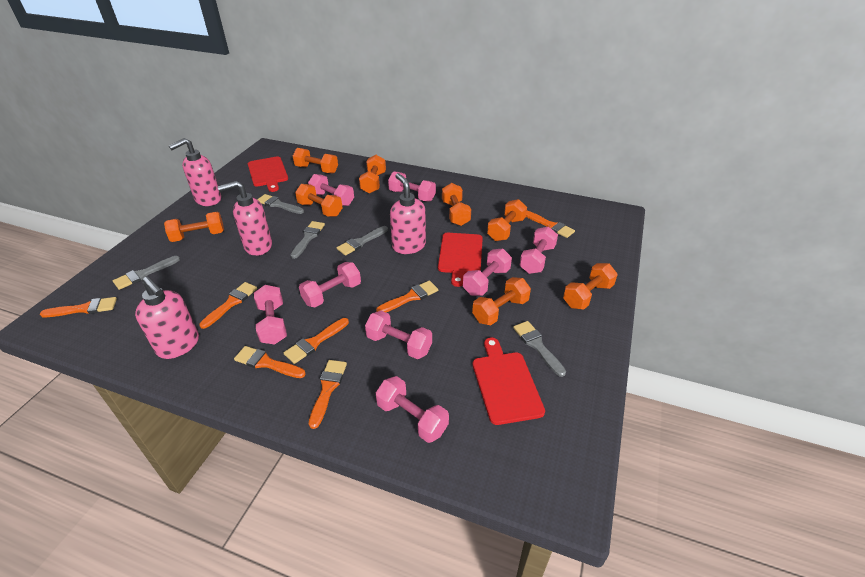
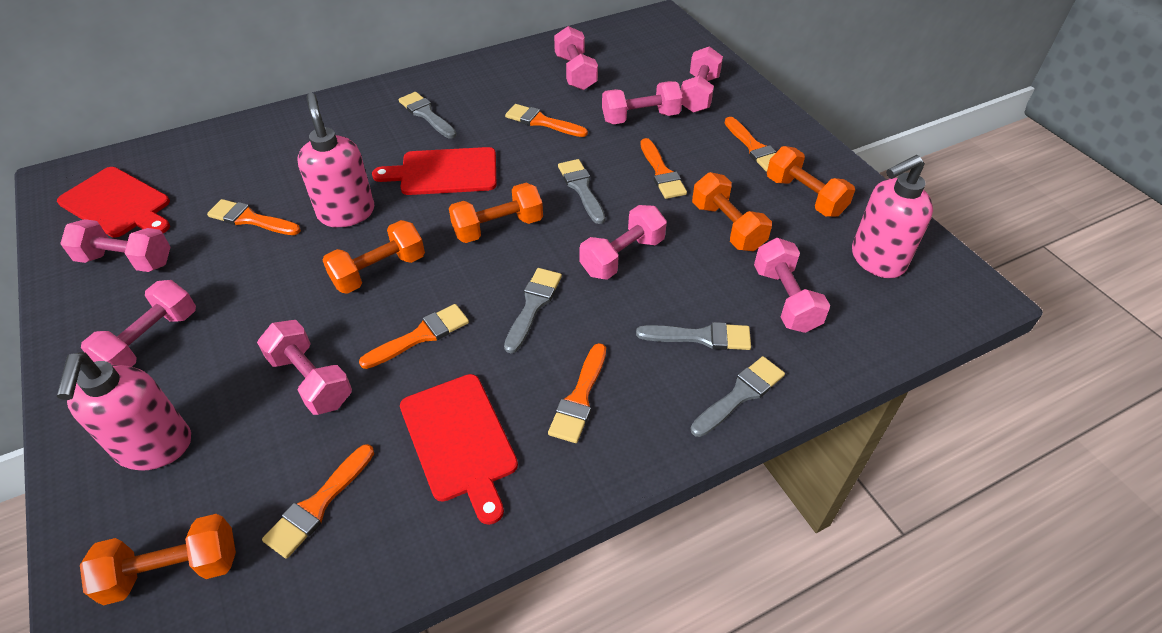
orange dumbbell: [164,212,224,242] [293,148,338,174] [295,184,343,217] [359,155,386,194] [442,183,471,226] [472,277,531,325] [487,199,527,241] [563,263,618,310] = 8 -> [80,514,236,605] [322,220,425,294] [449,183,543,243] [692,172,772,251] [767,146,855,217] = 5
pink soap dispenser: [135,277,199,359] [169,138,221,206] [218,181,272,256] [390,173,426,254] = 4 -> [57,352,191,471] [298,93,374,228] [852,155,933,278] = 3

